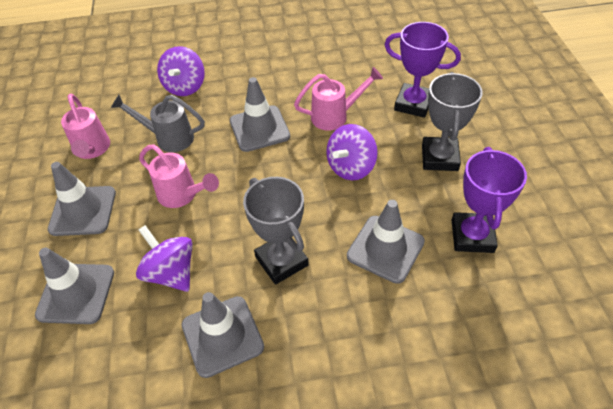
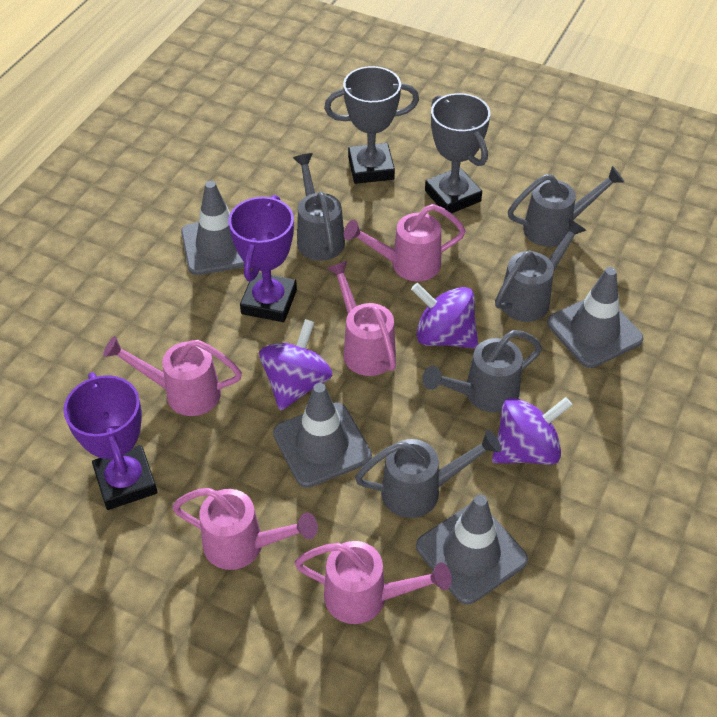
grey traffic cone: [35,248,114,324] [48,162,116,236] [182,292,264,378] [230,77,290,152] [347,200,425,284] = 5 -> [181,181,244,275] [273,383,372,488] [416,494,528,604] [547,267,644,368] = 4
grey watering can: [111,95,205,152] = 1 -> [293,153,345,261] [355,430,501,518] [423,330,542,413] [495,219,586,322] [508,166,624,247] = 5
pink watering can: [61,94,110,159] [139,144,219,208] [294,67,383,131] = 3 -> [103,336,242,416] [172,488,318,570] [294,541,452,624] [327,261,396,376] [344,204,466,281] = 5

